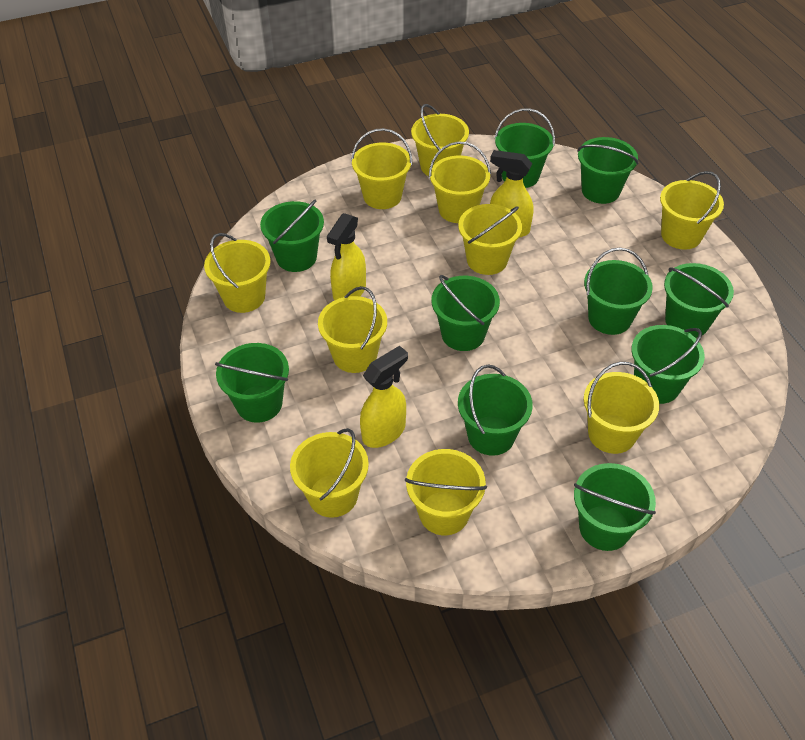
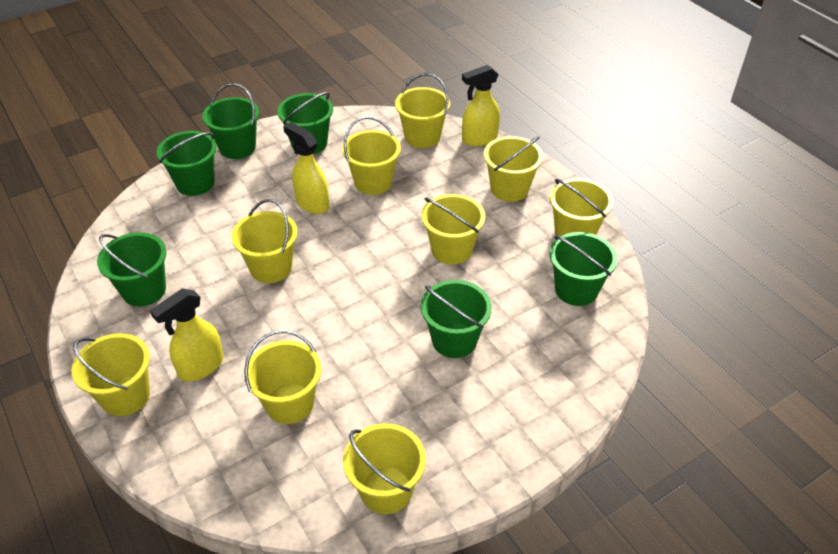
green bucket: [215,343,289,423] [260,199,324,272] [431,275,500,351] [458,364,533,456] [494,108,555,188] [574,463,656,551] [578,137,639,204] [584,248,653,335] [631,325,705,404] [664,263,734,338] = 10 -> [97,232,167,307] [157,131,217,196] [202,83,259,159] [277,92,333,154] [421,280,492,358] [550,232,618,306] = 6
yellow bucket: [204,233,270,313] [290,428,369,518] [318,286,387,373] [351,128,412,209] [405,449,487,535] [411,104,469,176] [429,141,491,223] [458,204,522,275] [584,362,659,454] [660,171,724,250] = 10 -> [71,333,150,416] [232,199,298,283] [244,330,322,424] [342,117,401,195] [343,423,426,514] [395,73,450,148] [421,194,485,265] [484,136,543,202] [550,178,613,237] = 9

